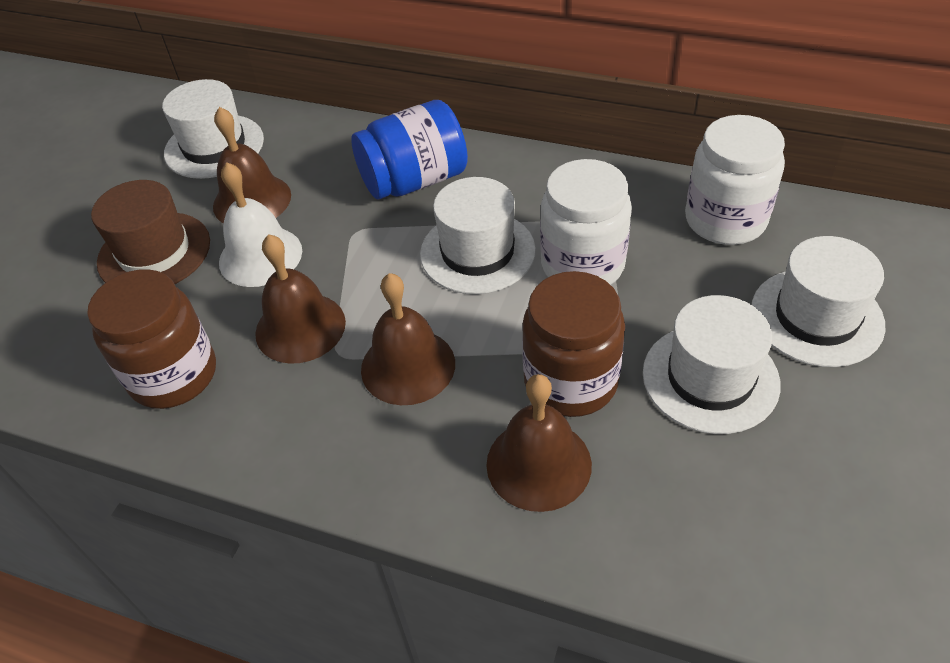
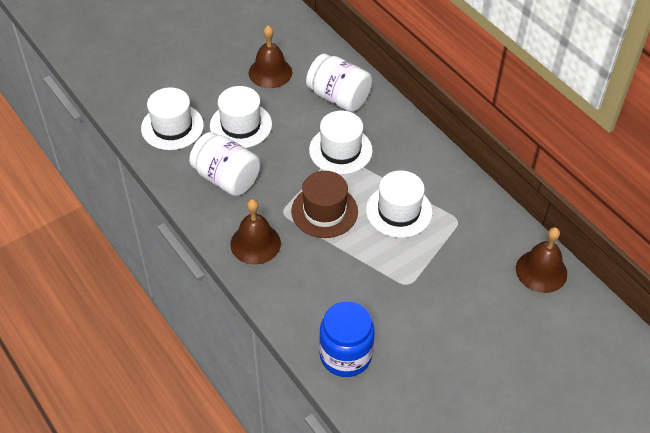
brown bell: [213,107,291,223] [255,234,346,364] [361,273,455,405] [486,374,592,512] = 4 -> [230,199,281,265] [249,25,292,88] [516,227,567,293] = 3
brown jar: [87,269,216,409] [522,271,625,417] = 2 -> none = 0
white bell: [219,162,302,287] = 1 -> none = 0

